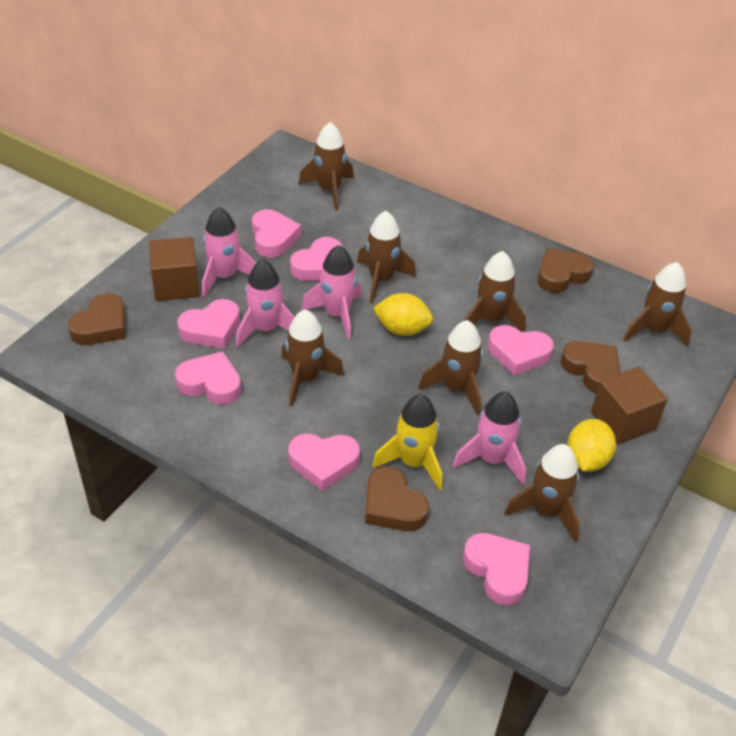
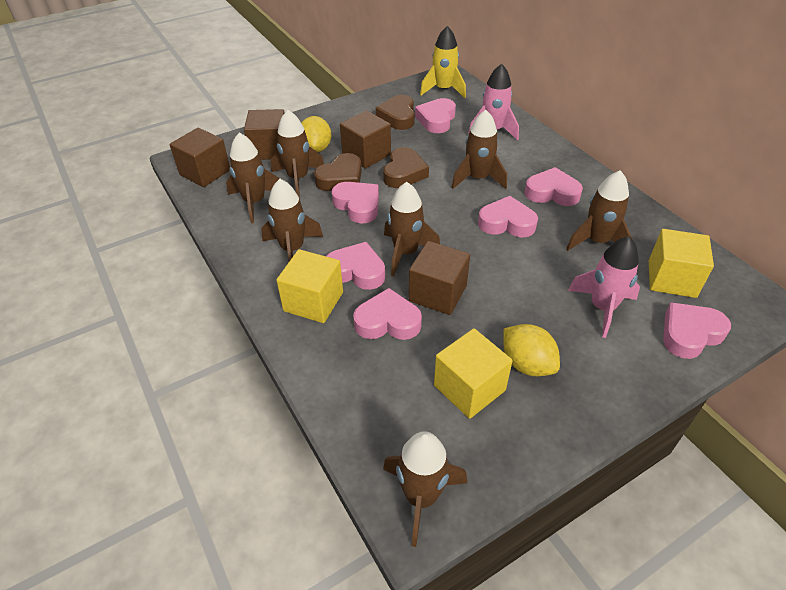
brown cube: [149,237,199,301] [591,367,668,444] = 2 -> [170,128,230,187] [244,109,285,160] [340,110,391,169] [409,241,470,315] = 4
brown heart: [68,293,125,345] [365,467,429,531] [537,248,594,293] [561,341,621,393] = 4 -> [314,153,362,191] [376,95,415,130] [383,147,429,188] = 3
pink rocket: [202,207,257,297] [236,259,295,347] [301,245,362,340] [453,392,526,485] = 4 -> [468,64,519,141] [568,236,640,338] = 2
yellow cube: none = 0 -> [276,249,343,323] [434,328,513,419] [649,229,714,298] = 3

